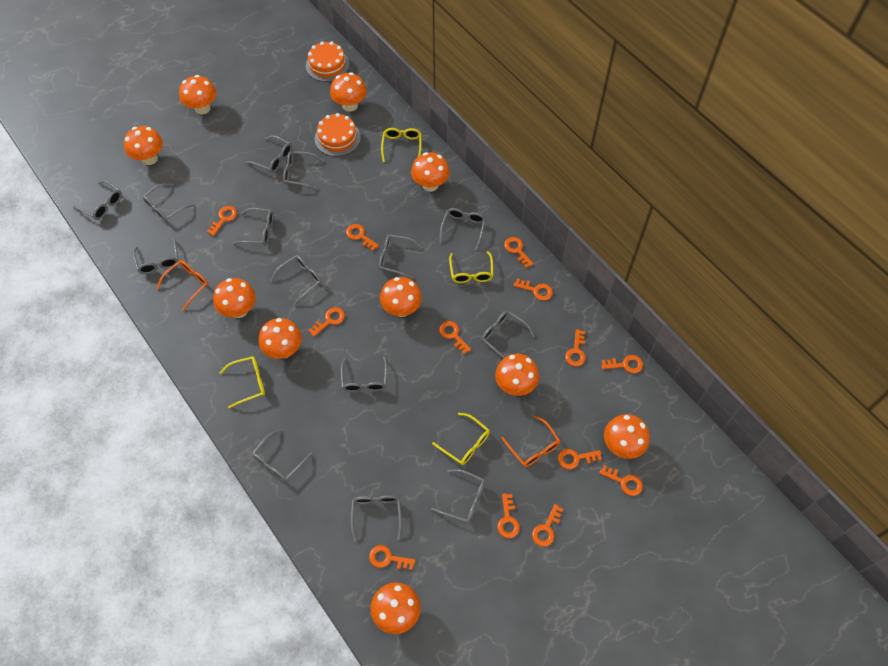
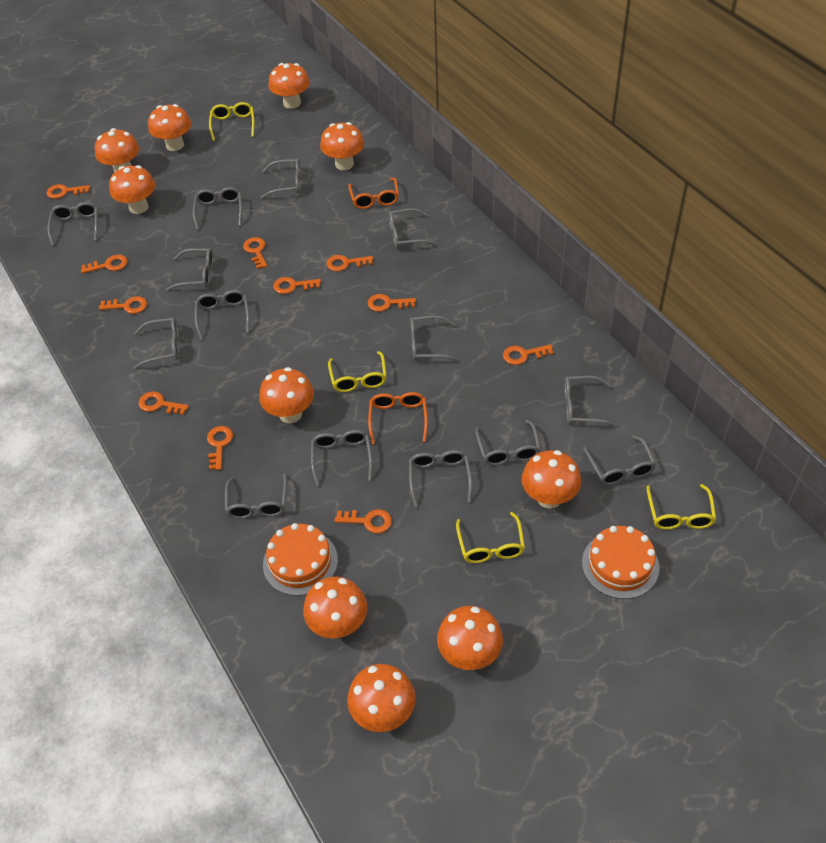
orange key: [207,206,237,236] [308,307,345,337] [346,224,379,251] [369,545,416,570] [439,321,471,354] [497,493,520,538] [504,237,534,268] [514,279,553,301] [532,504,564,547] [558,449,602,469] [565,329,586,366] [599,465,643,496] [601,355,643,373] = 13 -> [47,184,90,199] [81,255,128,274] [99,296,147,314] [138,391,189,415] [207,426,233,470] [243,237,267,269] [273,277,321,294] [327,255,373,271] [334,509,392,533] [367,294,416,312] [503,344,554,365] = 11

